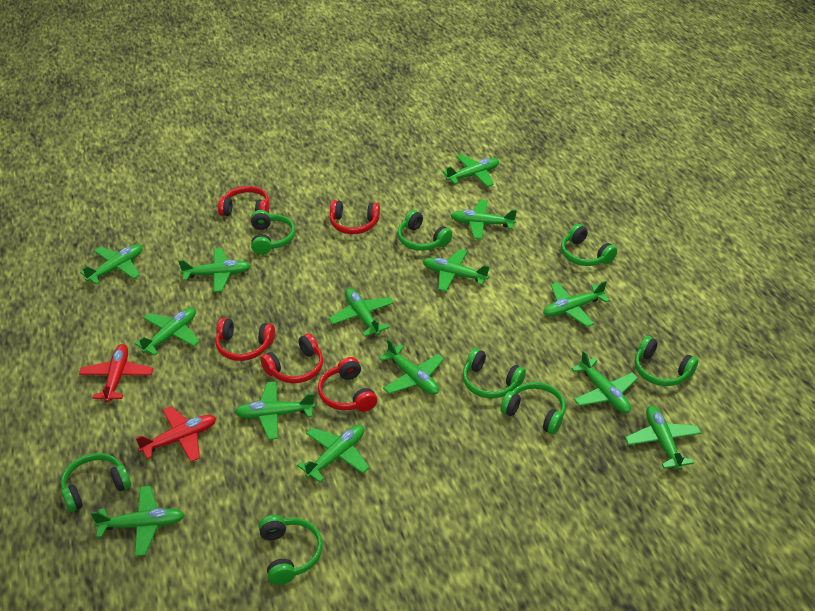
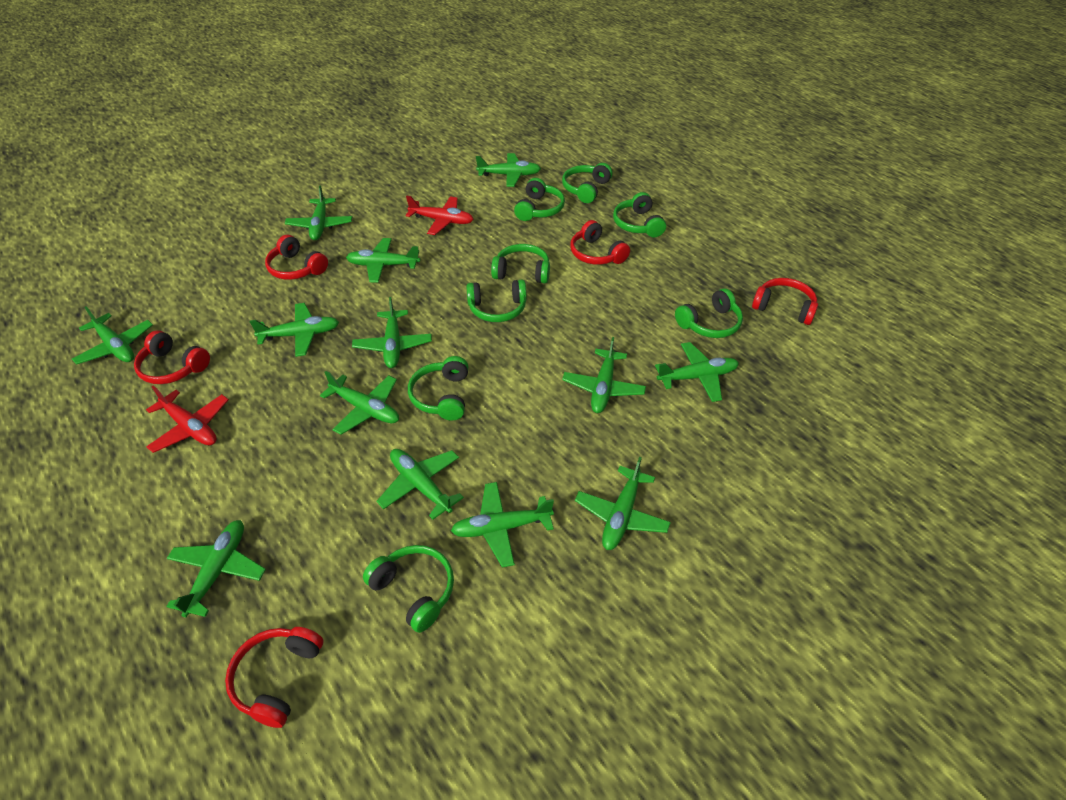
green plane: [80,244,142,284] [91,486,184,556] [134,308,200,356] [178,248,251,292] [235,381,315,440] [297,425,370,482] [329,288,394,337] [379,338,444,395] [423,249,490,292] [443,154,499,187] [450,200,517,239] [543,281,610,327] [571,350,638,413] [625,406,701,470] = 14 -> [72,307,153,365] [166,520,266,617] [250,303,339,357] [285,186,352,240] [320,371,399,435] [346,238,420,283] [352,297,432,368] [376,449,464,519] [451,482,554,567] [476,153,541,187] [562,337,646,413] [575,457,671,550] [655,342,739,402] = 13

